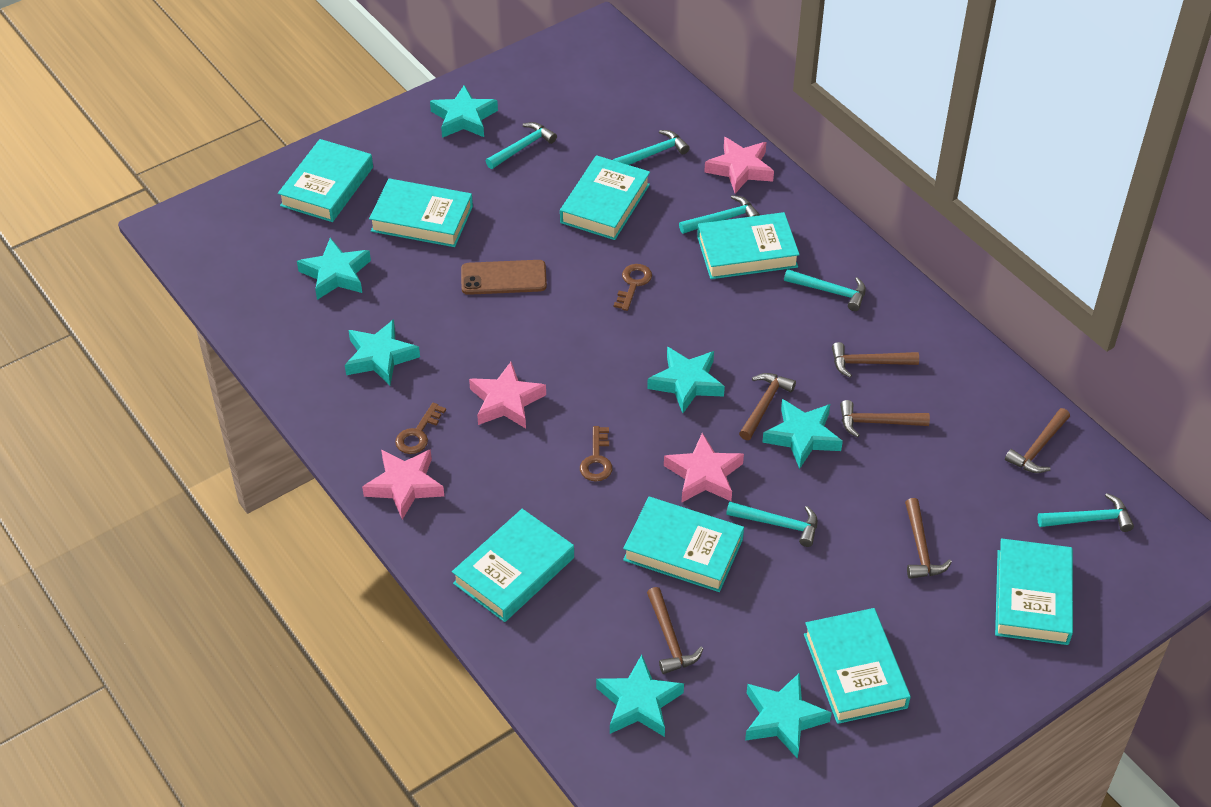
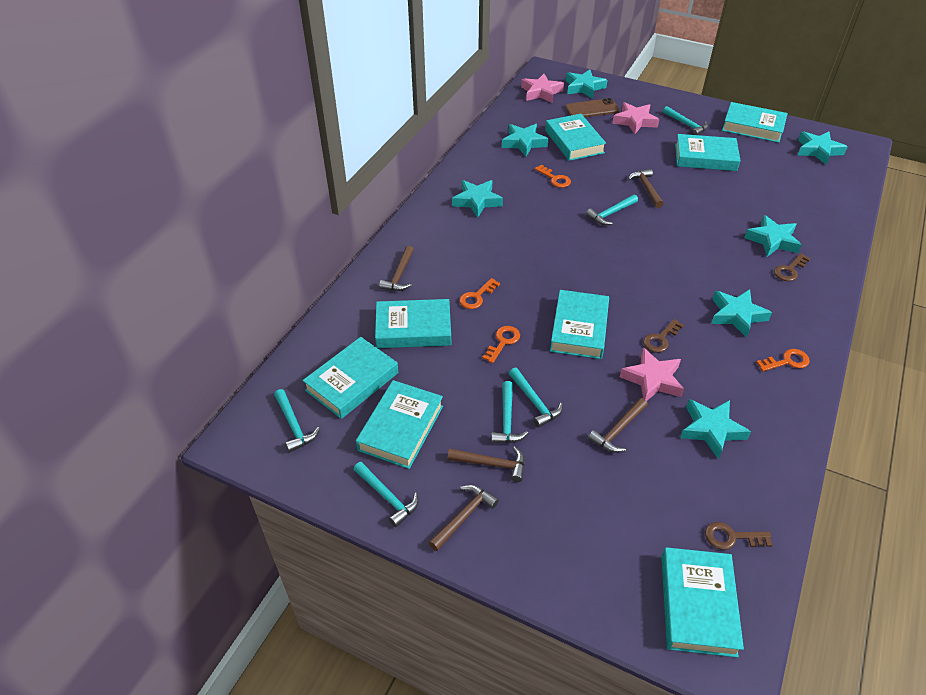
brown hammer: [647,587,703,674] [739,373,796,440] [832,342,919,378] [840,400,930,438] [905,498,952,579] [1005,408,1070,473] = 6 -> [379,246,414,291] [429,485,499,551] [447,446,525,482] [588,398,648,453] [628,169,663,208] = 5
orange key: none = 0 -> [459,278,500,309] [482,326,520,363] [535,165,571,188] [756,349,810,372] = 4
pink star: [362,449,444,520] [469,362,546,428] [664,433,744,502] [704,137,774,194] = 4 -> [521,74,564,103] [612,102,659,134] [620,347,684,401] = 3

